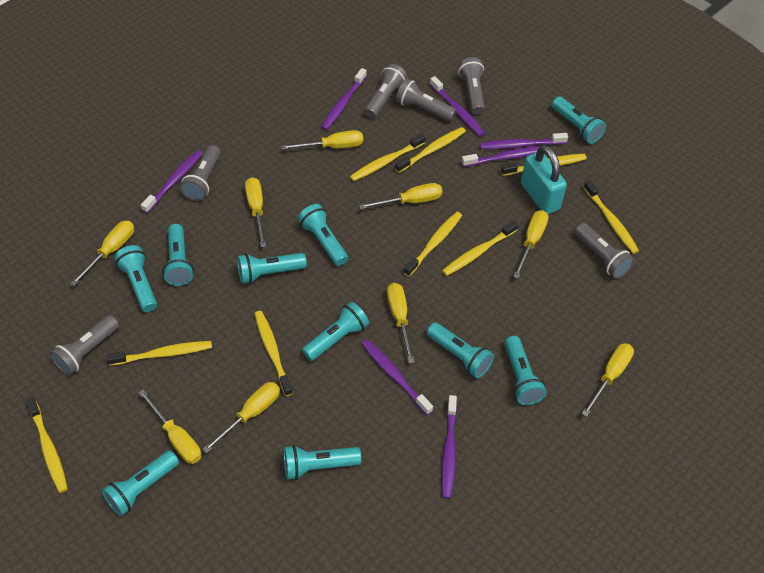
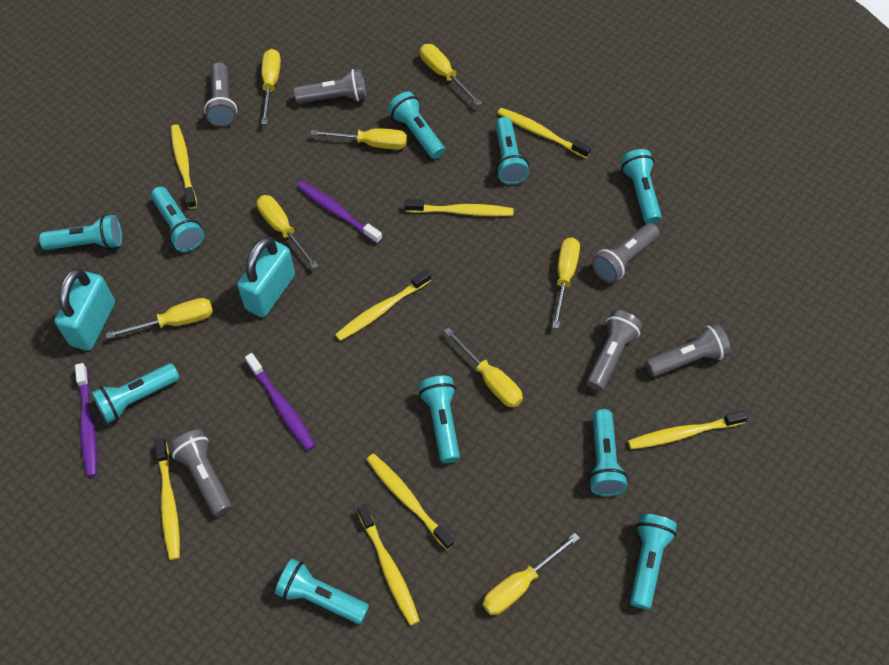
purple toothbrush: [141,150,203,213] [321,68,367,130] [362,339,433,415] [430,76,485,137] [441,395,457,499] [462,146,540,167] [480,133,568,149] = 7 -> [75,363,97,477] [245,353,316,451] [297,181,382,244] = 3
turquoise padlock: [521,145,567,214] = 1 -> [54,268,115,351] [237,237,295,317] = 2
yellow screwdriver: [70,221,134,286] [138,390,201,464] [202,382,280,453] [245,177,266,247] [282,130,363,150] [359,183,443,209] [387,283,414,363] [513,210,549,279] [582,343,634,417] = 9 -> [106,298,213,339] [257,195,319,269] [261,49,281,124] [311,128,407,150] [420,44,482,106] [444,327,523,408] [483,533,580,615] [552,237,580,329] = 8
yellow toothbrush: [26,396,68,493] [107,341,212,366] [254,311,293,396] [350,134,426,181] [395,127,466,173] [403,212,462,277] [442,220,518,276] [501,154,587,176] [583,180,639,254] = 9 -> [155,438,180,560] [171,124,197,209] [335,269,431,341] [357,504,420,626] [366,454,454,550] [405,199,513,216] [497,108,591,158] [628,410,748,449] = 8

